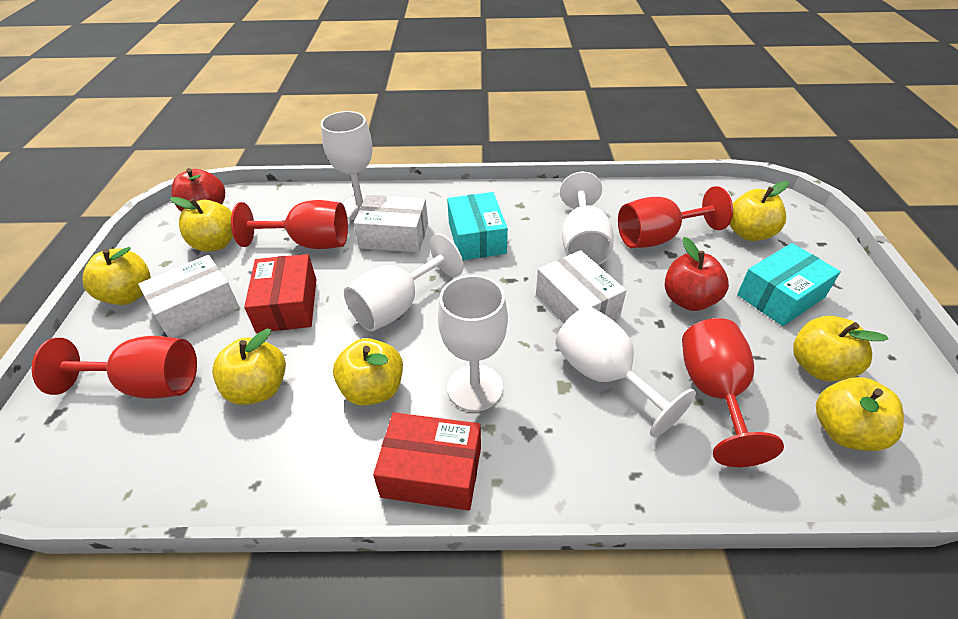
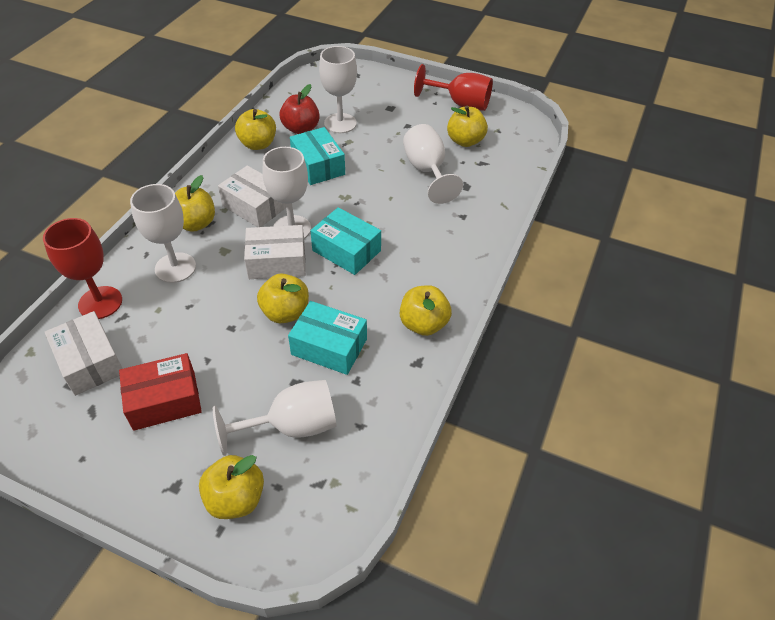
red apple: [171,168,225,212] [665,237,729,311] = 2 -> [280,84,320,134] = 1
red box: [244,254,317,333] [373,412,481,511] = 2 -> [119,353,202,431] = 1
red goblet: [31,336,197,399] [231,200,348,249] [618,186,733,248] [682,318,784,467] = 4 -> [43,218,122,319] [414,64,493,111] = 2
turquoise box: [447,192,508,260] [737,243,841,326] = 2 -> [288,301,367,375] [290,127,345,185] [310,207,381,275] = 3
yellow apple: [83,247,151,305] [170,197,233,252] [212,329,286,405] [333,338,403,406] [730,181,789,241] [793,316,889,381] [816,377,904,451] = 7 -> [175,175,215,232] [199,455,264,519] [235,109,276,150] [257,274,309,323] [400,285,452,336] [447,106,488,147] = 6

